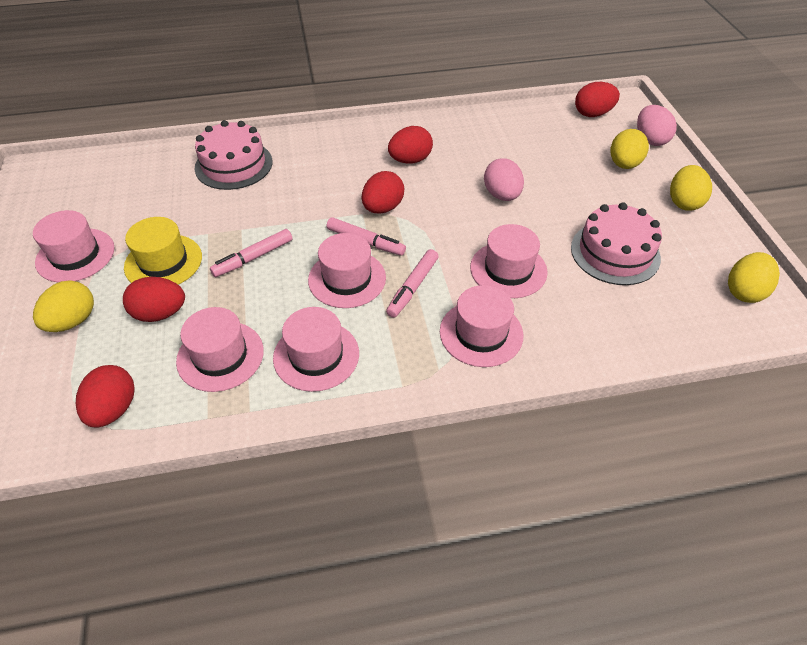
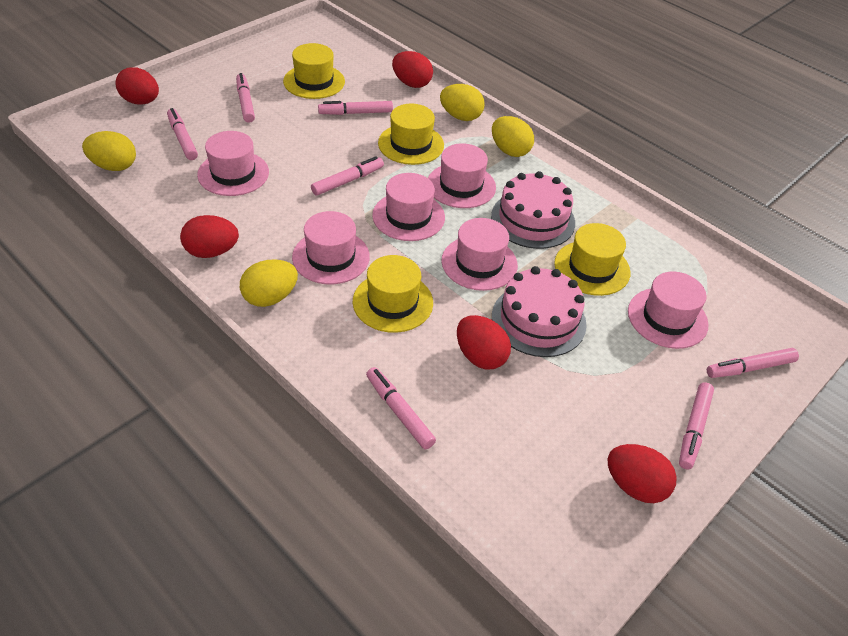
pink egg: [484,158,524,201] [637,105,677,146] = 2 -> none = 0
pink marker: [210,229,292,277] [327,217,406,256] [386,249,439,318] = 3 -> [167,108,198,160] [236,73,255,123] [311,156,384,195] [318,101,393,115] [366,367,436,449] [679,383,714,469] [707,348,799,378] = 7
yellow hat: [124,217,202,285] = 1 -> [283,43,345,99] [353,255,433,333] [378,104,444,165] [554,223,630,296] = 4

